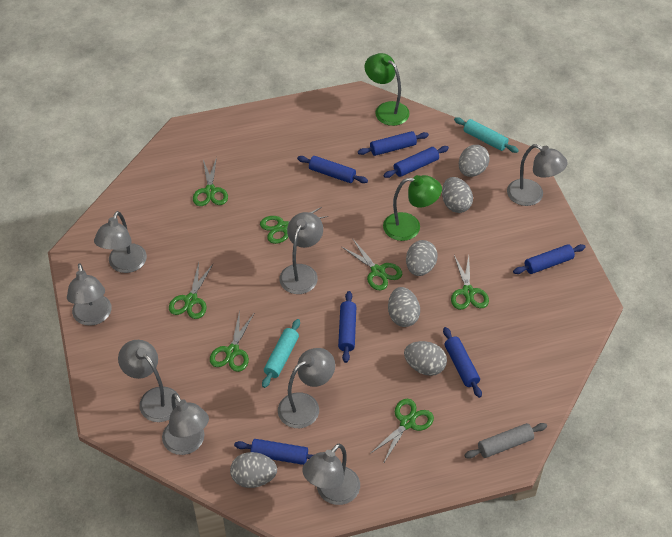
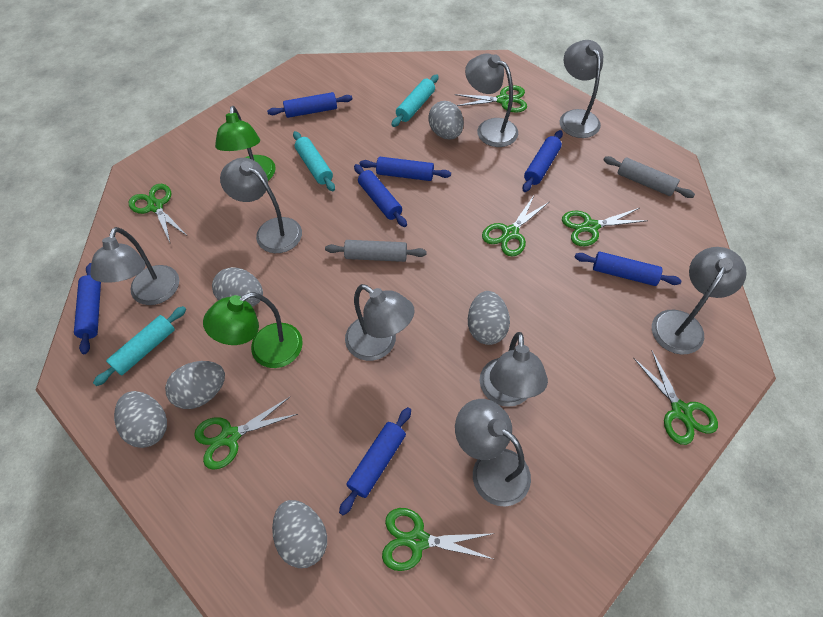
grey rolling pin: [464,423,547,459] = 1 -> [325,240,427,262] [603,156,695,198] = 2
turquoise rolling pin: [262,319,300,388] [454,117,519,153] = 2 -> [93,306,186,386] [293,131,335,191] [392,74,439,127] = 3

